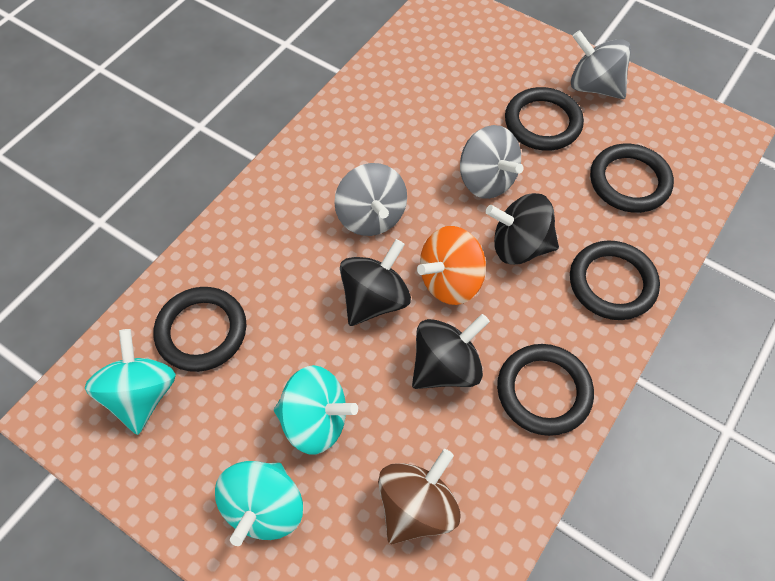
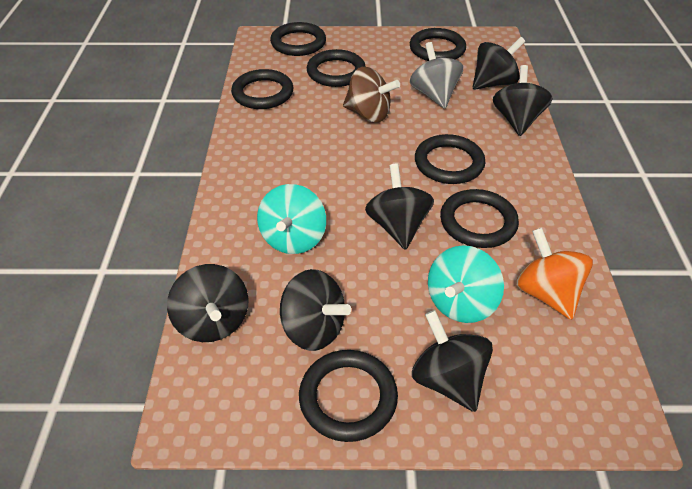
black ring: [154,287,246,372] [497,344,594,436] [505,87,584,151] [570,240,660,320] [590,144,674,213] = 5 -> [231,69,293,109] [270,22,326,56] [299,350,398,442] [307,49,366,87] [410,28,466,61] [415,134,485,184] [440,189,519,248] = 7
black spinning top: [340,239,411,326] [412,314,490,389] [485,193,559,265] = 3 -> [167,264,249,342] [280,269,351,351] [365,164,434,250] [412,310,493,412] [473,37,525,90] [493,65,553,136] = 6
grey spinning top: [334,163,407,236] [460,125,523,199] [571,30,631,99] = 3 -> [410,42,464,109] = 1
turquoise spinning top: [85,329,176,435] [215,461,303,546] [274,365,358,455] = 3 -> [257,184,326,254] [428,245,504,323] = 2

